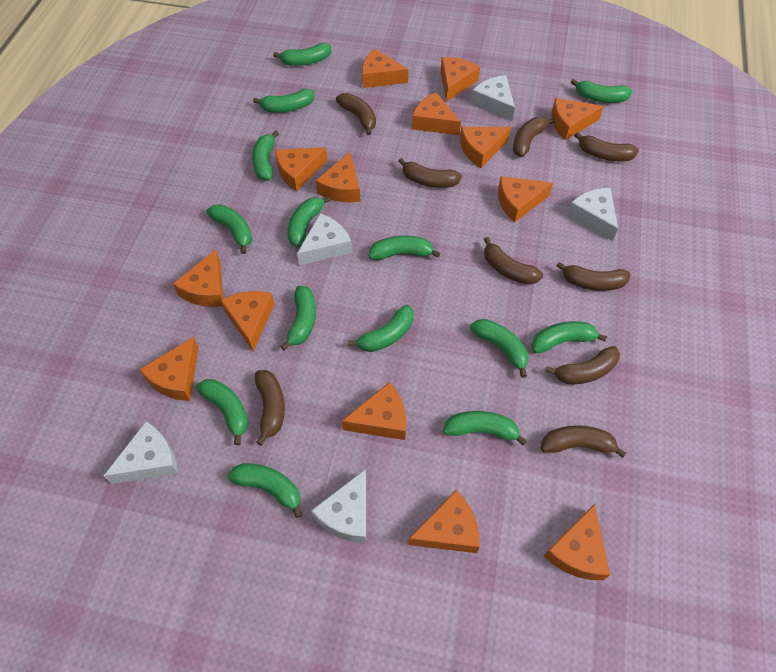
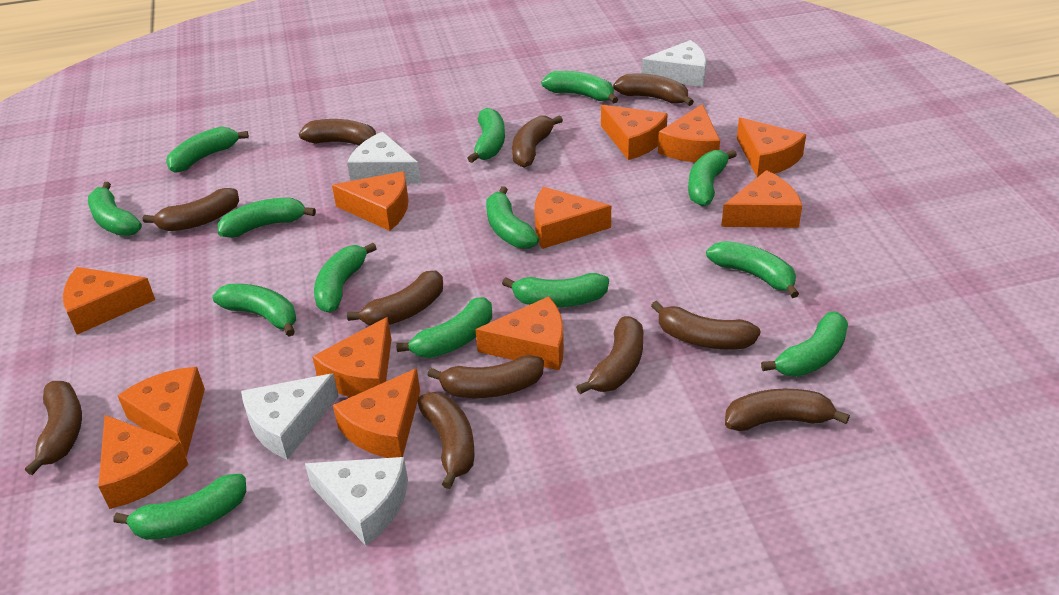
brown banana: [255,370,285,446] [336,93,376,135] [398,158,462,188] [484,237,543,285] [513,117,555,157] [541,425,626,458] [546,346,620,384] [556,262,631,291] [574,132,639,161] = 9 -> [25,381,82,475] [143,188,239,231] [299,119,376,146] [347,271,443,326] [417,392,474,489] [428,355,544,398] [512,115,563,168] [576,316,643,394] [613,74,694,106] [651,301,761,349] [725,389,850,431] = 11
orange cheese: [139,337,199,401] [173,249,224,307] [221,291,275,351] [275,147,327,191] [316,152,361,202] [342,382,406,440] [362,49,408,88] [408,490,480,553] [412,92,461,135] [441,57,480,102] [460,127,511,168] [498,176,553,222] [544,504,610,580] [551,98,604,140] = 14 -> [63,267,155,335] [98,415,189,509] [117,367,205,457] [312,317,391,397] [332,171,409,231] [333,368,420,458] [475,296,564,370] [535,187,611,249] [601,105,668,160] [658,104,720,162] [721,170,802,228] [737,117,806,177] = 12
white cheese: [104,421,178,484] [297,213,352,265] [311,469,366,543] [471,75,515,121] [567,188,618,241] = 5 -> [241,373,339,460] [305,457,408,546] [347,132,421,184] [641,40,706,87] = 4

